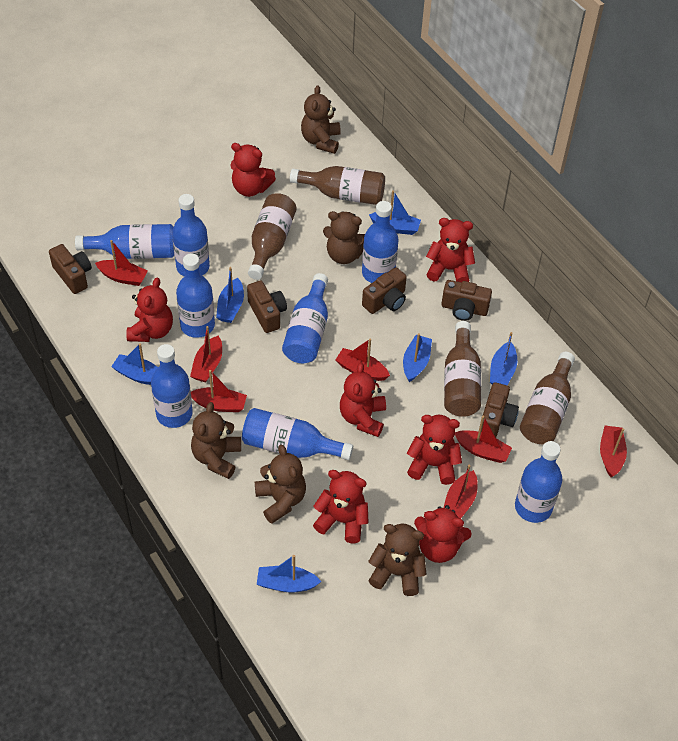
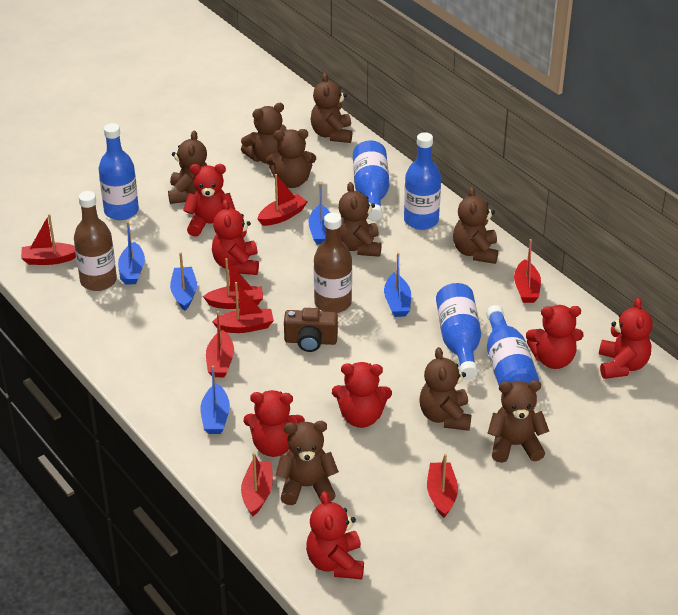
blue boat: [111,343,158,385] [216,267,244,323] [257,555,321,592] [369,190,421,235] [403,333,432,382] [490,332,517,385] = 6 -> [118,221,145,284] [170,252,197,311] [200,366,230,434] [308,183,330,245] [384,253,411,317] = 5
blue bottle: [75,224,174,259] [151,344,193,428] [172,194,210,277] [176,254,215,338] [242,408,353,460] [282,273,328,363] [362,201,398,283] [515,441,562,523] = 8 -> [99,123,139,220] [353,140,389,221] [404,132,441,230] [436,283,481,379] [486,305,539,393] = 5
brown bottle: [248,193,297,280] [290,166,385,205] [444,321,481,417] [520,352,575,444] = 4 -> [74,191,117,291] [314,213,352,313] = 2
brown camera: [49,244,92,294] [247,281,287,333] [362,267,407,314] [442,280,492,321] [481,382,519,437] = 5 -> [284,308,338,352] = 1
brown teddy bear: [191,402,241,479] [255,445,306,524] [301,85,341,154] [323,211,365,264] [368,524,426,596] = 5 -> [168,130,208,204] [241,103,287,164] [266,129,316,188] [275,421,339,505] [311,73,352,143] [338,182,381,257] [420,347,471,431] [453,187,498,264] [488,380,549,463] = 9
red boat: [95,240,148,286] [190,326,222,382] [191,370,247,412] [336,339,390,381] [444,465,478,519] [455,416,512,463] [600,426,627,477] = 7 -> [21,214,76,265] [203,258,263,309] [206,311,234,377] [212,282,274,333] [241,453,273,516] [257,174,307,226] [427,454,458,518] [514,239,541,303] = 8

